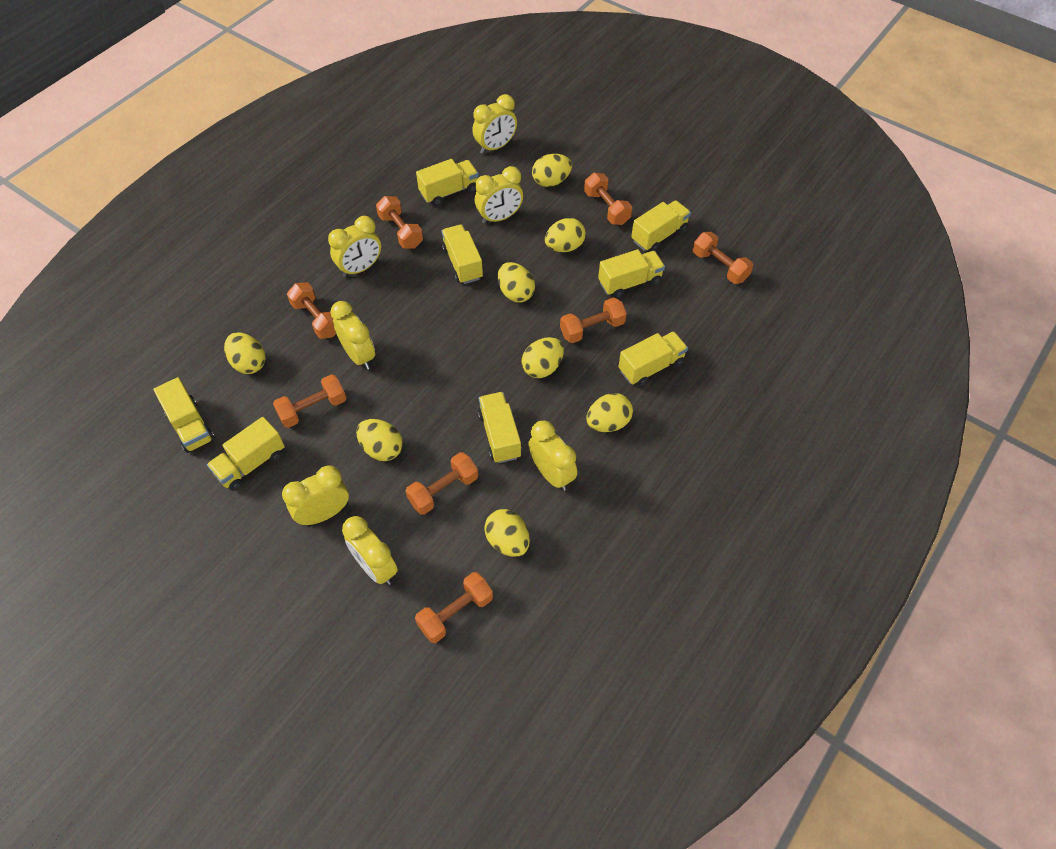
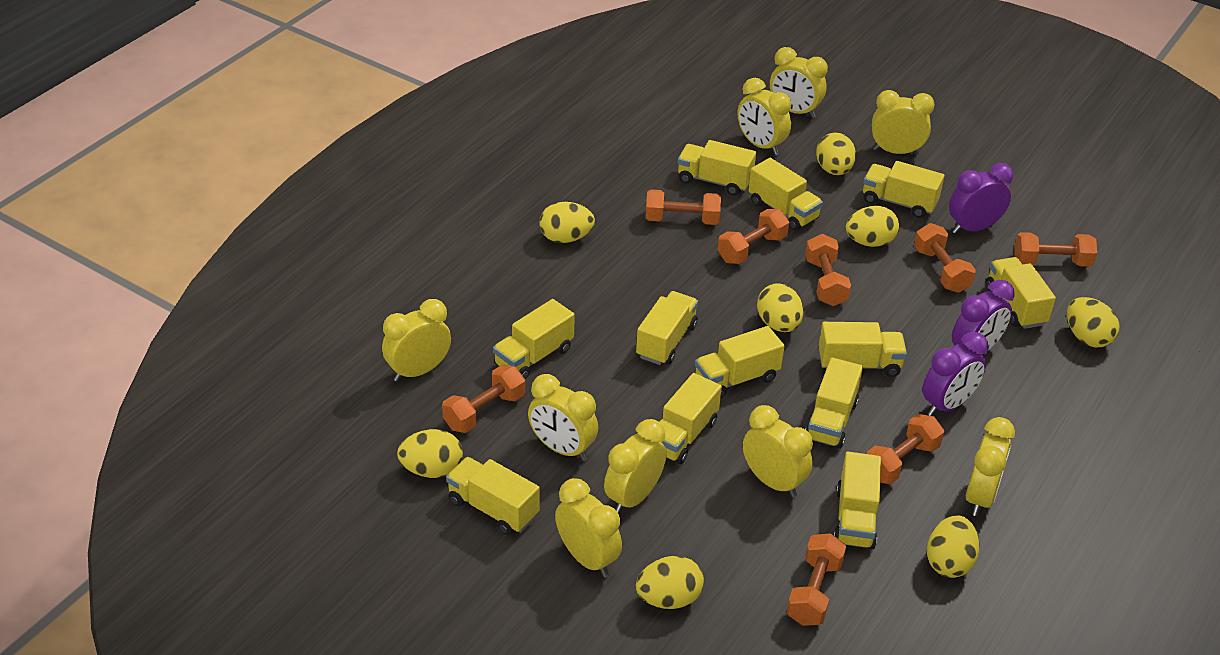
purple clock: none = 0 -> [922,332,988,416] [949,163,1014,234] [952,280,1015,355] = 3
yellow clock: [282,465,349,525] [328,216,381,278] [330,301,375,370] [342,516,398,585] [472,94,517,154] [475,166,523,224] [528,421,577,491] = 7 -> [382,299,451,382] [528,374,598,461] [555,478,622,577] [604,419,666,515] [737,78,791,155] [743,405,813,498] [770,47,828,118] [872,90,935,155] [966,417,1015,516] = 9
yellow truck: [154,377,215,453] [207,417,285,491] [416,159,479,206] [441,224,483,284] [478,392,522,463] [598,249,665,298] [619,331,688,387] [631,200,691,251] = 8 -> [446,457,540,535] [493,299,575,379] [636,291,698,365] [659,373,722,465] [678,140,756,196] [695,326,784,399] [748,158,823,231] [805,358,863,449] [818,322,907,377] [833,452,881,549] [863,161,944,218] [986,257,1056,329] = 12

